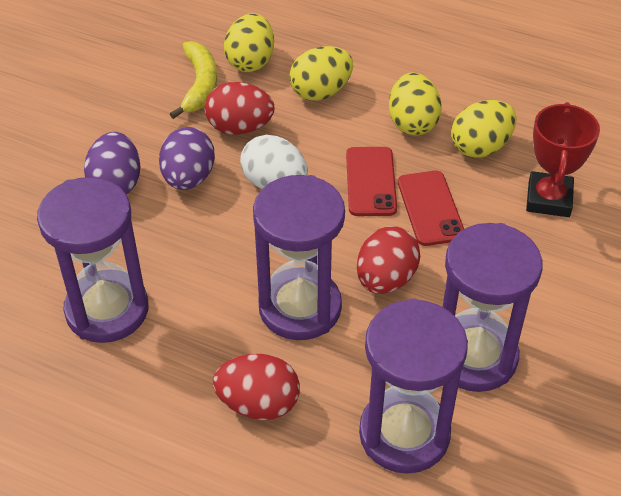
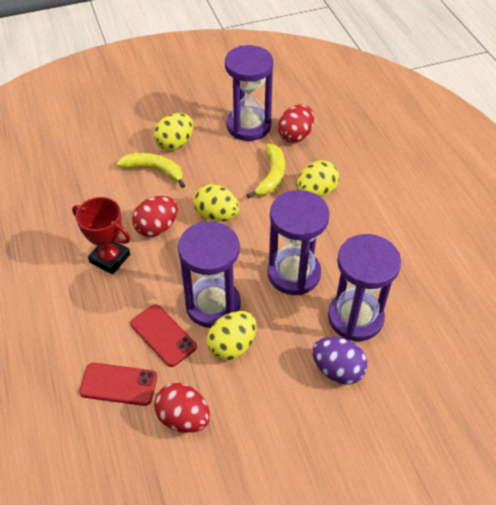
purple egg: [84,132,141,195] [159,127,215,190] = 2 -> [312,337,368,385] = 1
white egg: [240,135,308,189] = 1 -> none = 0
yellow banana: [170,41,217,119] = 1 -> [117,153,185,188] [247,144,285,199] = 2

